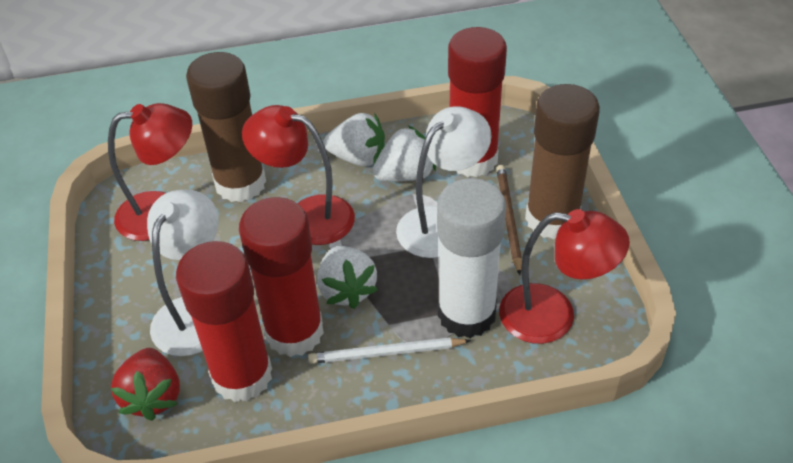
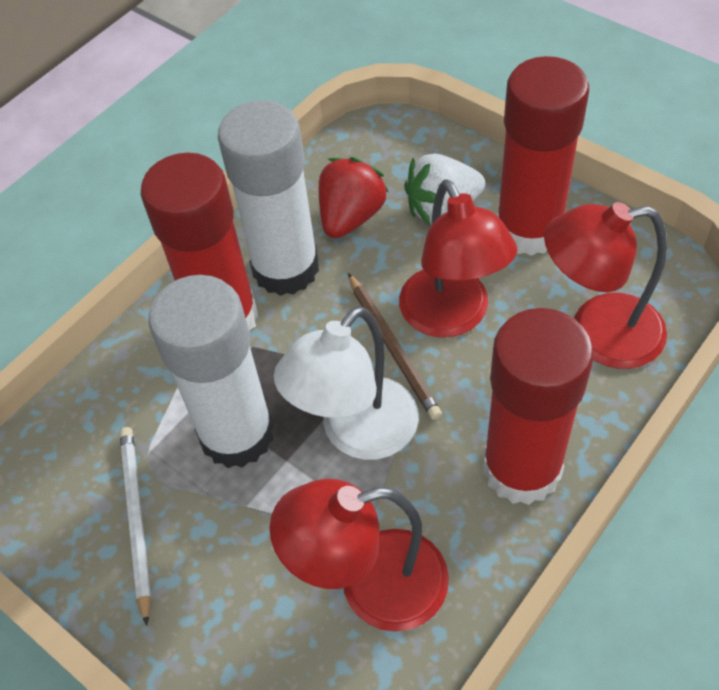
brown glue stick: [186,52,266,202] [525,84,600,239] = 2 -> none = 0
white glue stick: [437,178,506,338] = 1 -> [148,275,274,468] [218,100,319,296] = 2
white lamp: [147,190,219,356] [396,106,492,258] = 2 -> [274,306,419,460] = 1
white strawberry: [317,246,378,309] [324,113,385,166] [373,125,436,181] = 3 -> [404,154,485,226] = 1

